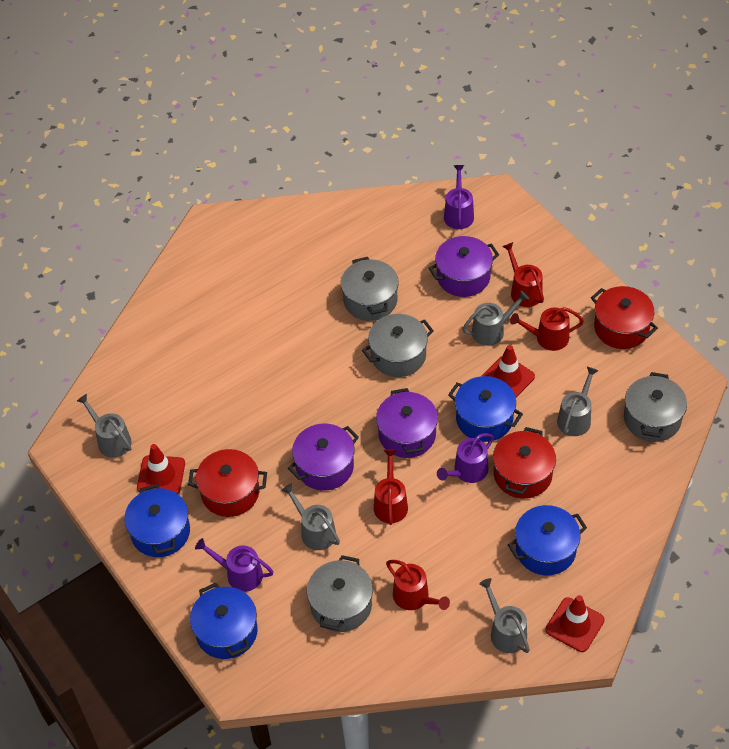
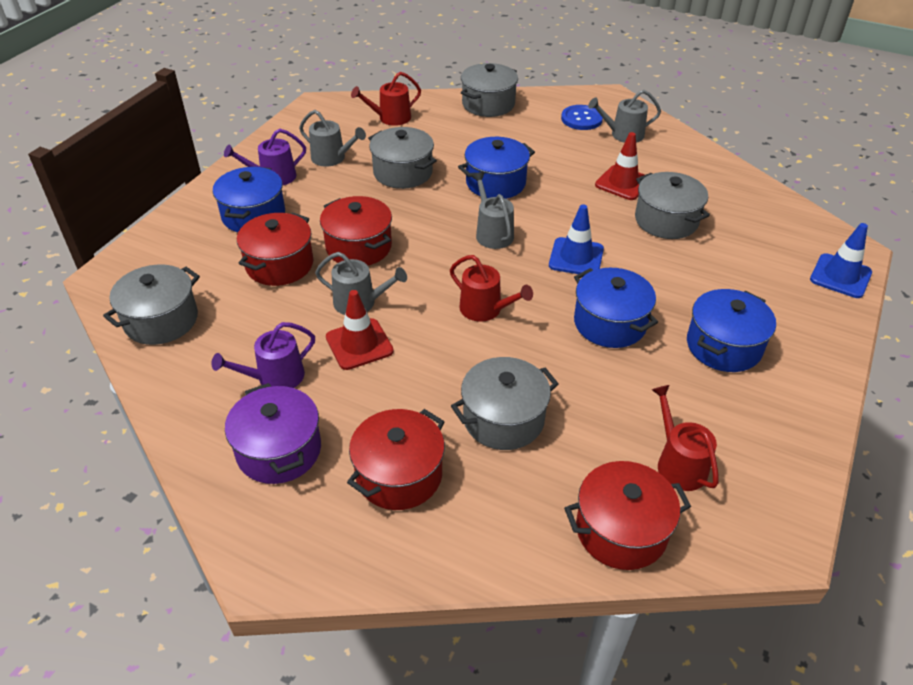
blue button: none = 0 -> [561,105,603,130] = 1
blue traffic cone: none = 0 -> [549,204,604,274] [810,223,872,298] = 2
grey pot: [307,555,373,632] [341,257,399,321] [362,314,434,377] [624,372,687,442] = 4 -> [103,264,200,345] [368,127,437,189] [451,357,559,450] [461,63,518,117] [635,172,710,239] = 5
grey watering can: [77,394,132,458] [281,483,340,550] [462,291,529,346] [479,578,530,653] [557,367,598,436] = 5 -> [299,110,366,167] [315,252,407,315] [471,172,514,249] [588,90,661,143] = 4
purple pot: [288,424,359,491] [376,388,438,458] [429,236,499,297] = 3 -> [225,383,321,484] = 1
purple watering can: [195,538,273,592] [437,433,494,483] [444,165,474,229] = 3 -> [211,322,315,388] [224,129,306,185] = 2
red pot: [188,449,267,517] [493,427,556,499] [591,286,658,349] = 3 -> [237,213,313,286] [320,196,392,265] [347,409,445,510] [564,461,691,570] = 4
red traffic cone: [137,444,185,494] [482,345,535,397] [546,595,604,652] = 3 -> [326,290,394,370] [595,132,645,200] = 2
red watering can: [374,449,408,525] [386,560,450,610] [503,242,544,307] [510,307,584,351] = 4 -> [351,72,421,126] [450,255,533,322] [652,385,719,491] = 3

